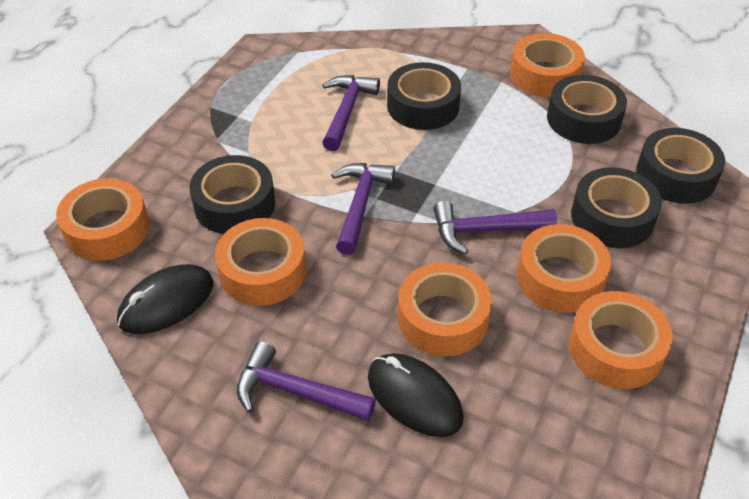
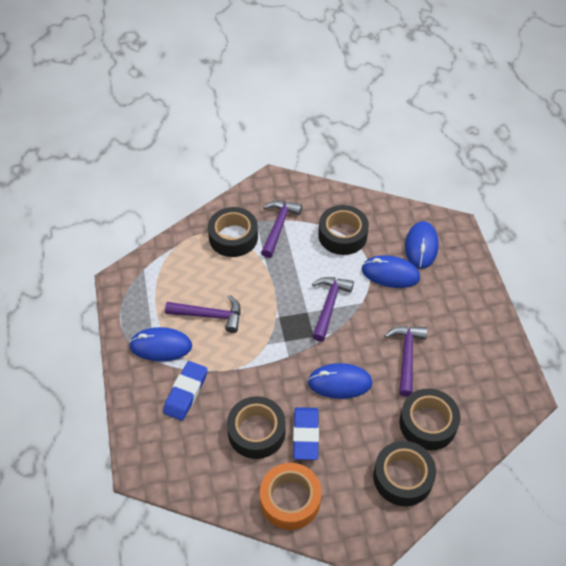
black mouse: [117,264,213,334] [368,353,464,437] = 2 -> none = 0
blue eraser: none = 0 -> [163,361,208,421] [293,407,319,460] = 2
blue mouse: none = 0 -> [129,327,192,361] [308,363,373,399] [362,255,420,288] [405,221,439,269] = 4
orange tape: [56,178,149,261] [215,218,306,306] [398,263,492,356] [510,33,585,97] [517,224,611,313] [569,291,673,389] = 6 -> [260,463,321,530] = 1

